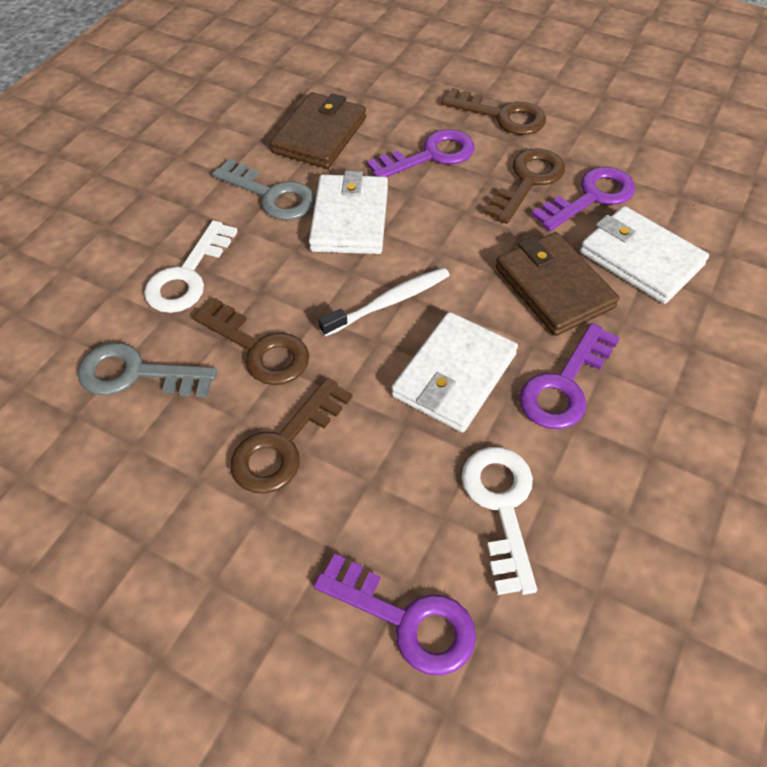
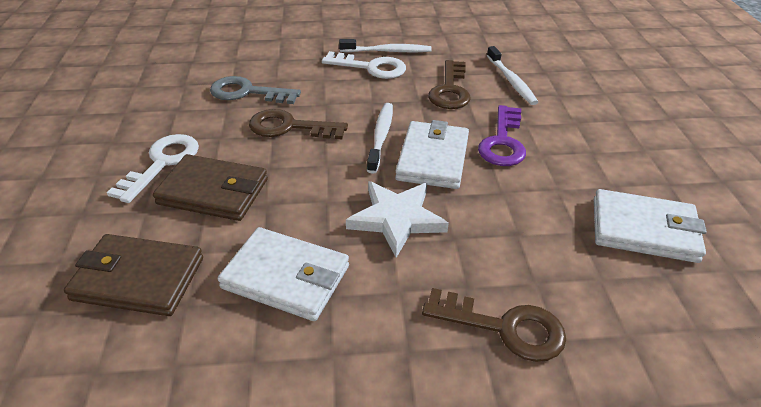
brown key: [193,298,309,385] [231,378,353,494] [441,88,546,135] [483,149,565,224] = 4 -> [249,109,348,139] [422,288,566,362] [428,60,471,109] = 3
grey key: [78,342,217,398] [212,159,315,220] = 2 -> [210,76,301,104] = 1
purple key: [314,553,476,676] [367,129,475,177] [519,323,620,429] [531,167,635,231] = 4 -> [478,105,526,166] = 1
white star: none = 0 -> [346,181,449,258] = 1
white toothbrush: [318,267,450,337] = 1 -> [339,39,432,52] [367,103,393,174] [487,46,538,105] = 3

